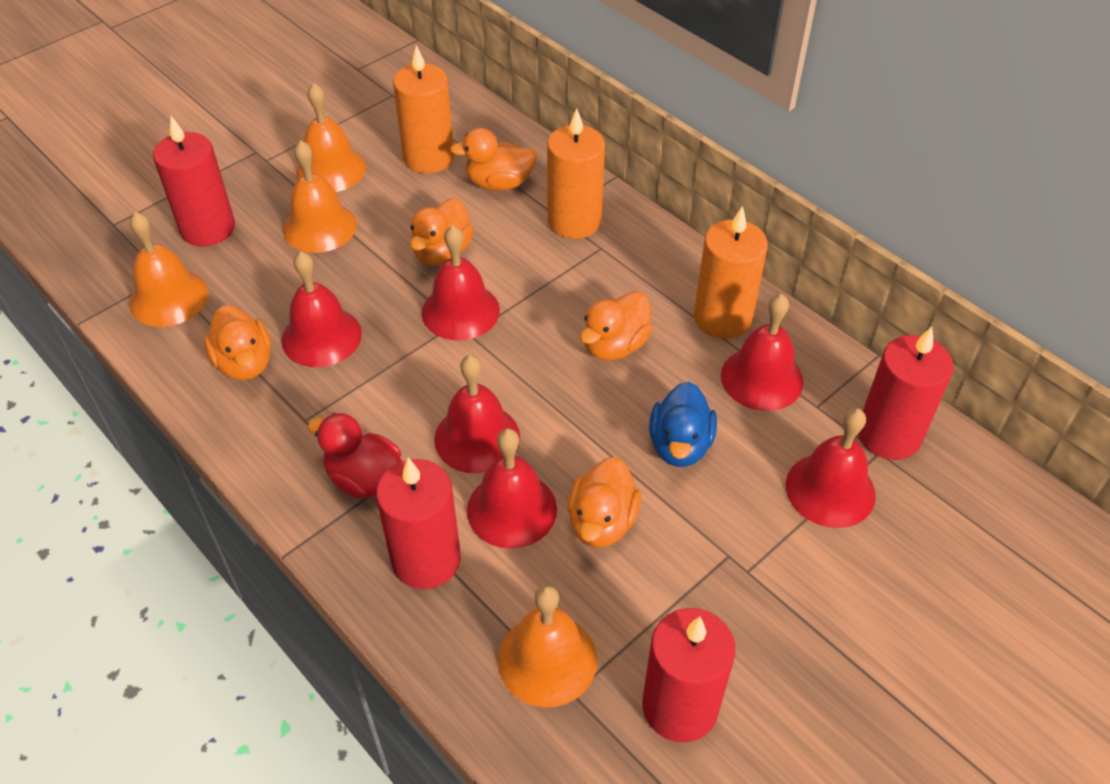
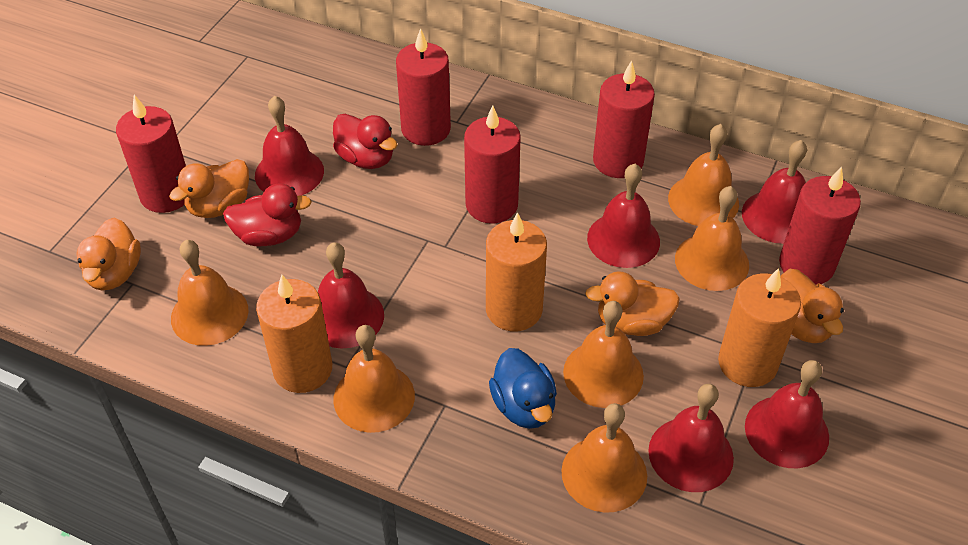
orange bell: [129,212,208,327] [283,140,357,253] [296,83,366,192] [498,585,597,707] = 4 -> [171,240,248,346] [333,325,415,433] [561,403,647,513] [563,301,644,408] [668,124,739,226] [675,186,749,291] = 6
orange duck: [204,305,271,380] [410,198,474,266] [450,128,537,191] [568,457,641,548] [580,291,653,360] = 5 -> [76,218,141,291] [169,159,249,218] [585,271,680,336] [780,269,844,343] = 4
red candle: [153,116,235,247] [376,458,461,589] [643,608,736,742] [858,327,953,460] = 4 -> [116,95,186,213] [396,28,451,146] [464,105,521,224] [593,60,655,178] [779,166,861,285] = 5
red duck: [308,413,403,499] = 1 -> [223,183,312,246] [333,114,397,169] = 2

